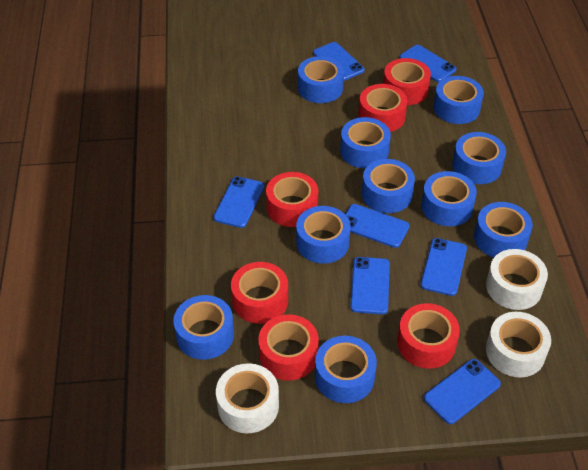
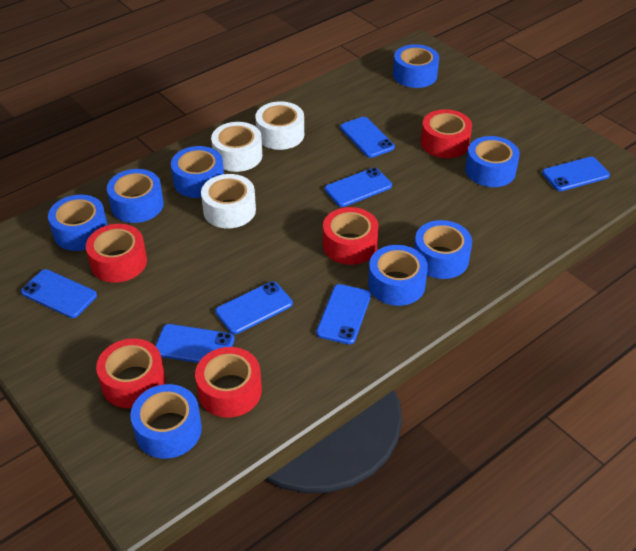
blue tape: [174,295,234,360] [296,206,351,264] [298,56,344,103] [315,336,377,403] [340,117,391,169] [362,159,415,213] [421,171,477,226] [433,76,484,124] [452,132,506,184] [474,202,533,258] = 10 -> [48,195,108,251] [107,169,164,223] [130,384,202,459] [171,146,224,198] [368,245,428,306] [393,44,439,88] [414,220,472,279] [465,136,520,187] = 8
red tape: [231,262,288,324] [258,314,319,381] [266,172,318,227] [359,84,408,132] [383,58,431,105] [397,303,460,369] = 6 -> [86,224,147,283] [96,338,165,408] [195,347,262,418] [323,207,379,265] [421,109,472,158] = 5

